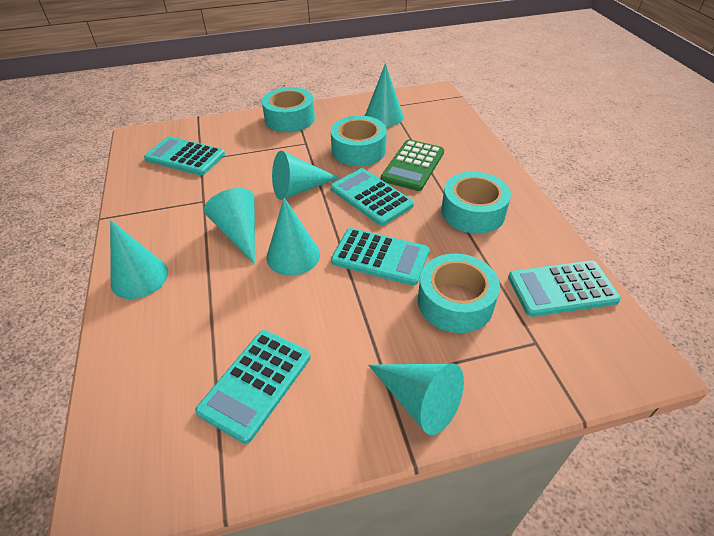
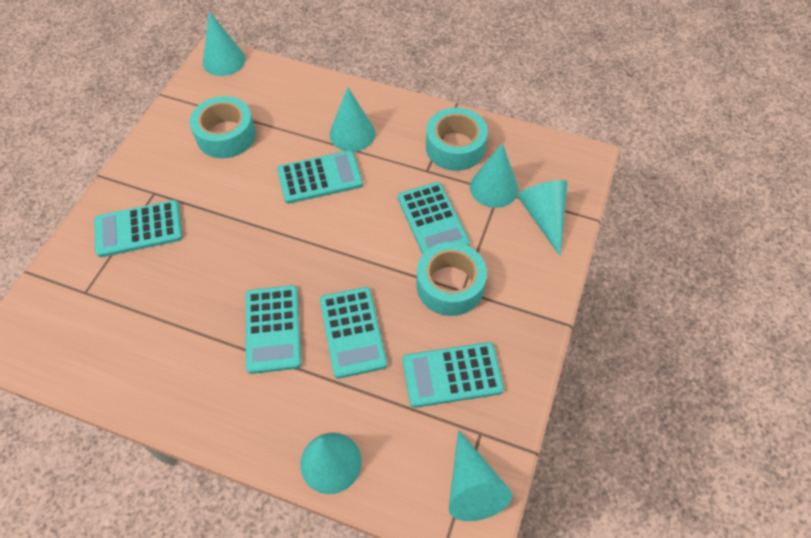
green calculator: [381,139,444,191] = 1 -> none = 0
turquoise calculator: [144,136,225,175] [195,330,311,444] [331,168,414,226] [331,228,429,286] [508,260,621,317] = 5 -> [94,200,183,257] [246,285,301,374] [277,150,363,204] [320,287,387,379] [398,182,470,254] [403,342,504,408] = 6
turquoise tape: [262,87,315,132] [331,116,387,166] [418,253,500,333] [441,172,511,234] = 4 -> [190,96,256,158] [416,242,487,316] [426,108,488,171] = 3

